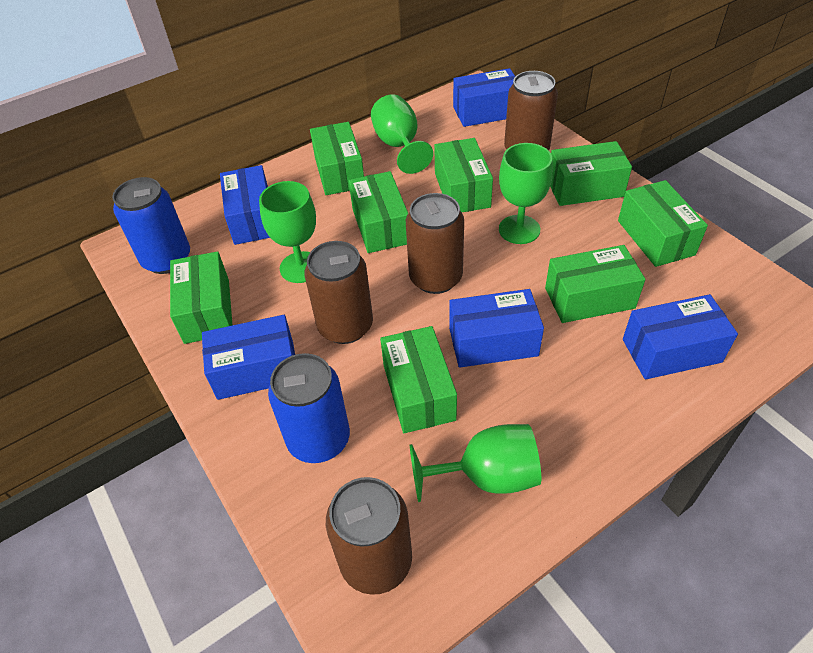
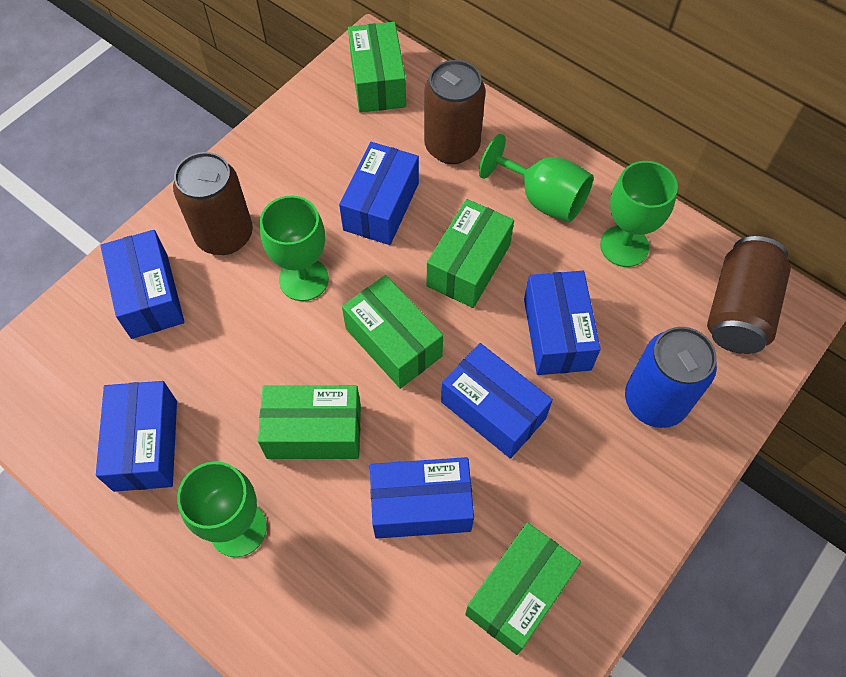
blue box: [202,315,295,400] [220,165,270,245] [449,289,544,368] [453,68,515,127] [623,294,738,379] = 5 -> [96,381,177,492] [100,230,185,339] [339,142,419,245] [370,457,474,539] [441,343,553,459] [524,271,601,375] = 6
blue can: [112,177,190,274] [268,353,350,463] = 2 -> [625,327,717,428] = 1
brown can: [305,241,373,344] [326,477,412,595] [406,193,464,294] [504,71,558,150] = 4 -> [173,152,253,255] [424,60,486,164] [707,236,791,354] = 3
green box: [170,251,232,344] [310,122,364,195] [349,171,408,253] [380,326,457,433] [434,138,493,212] [545,245,645,323] [550,141,632,206] [618,180,708,267] = 8 -> [258,385,361,459] [342,275,443,389] [348,22,406,113] [427,199,514,308] [465,522,581,655] = 5

